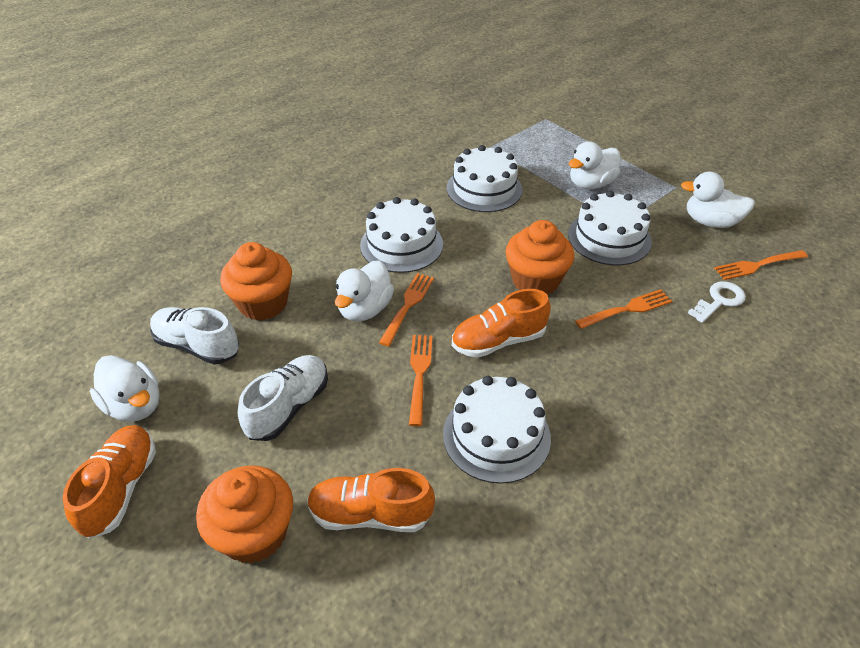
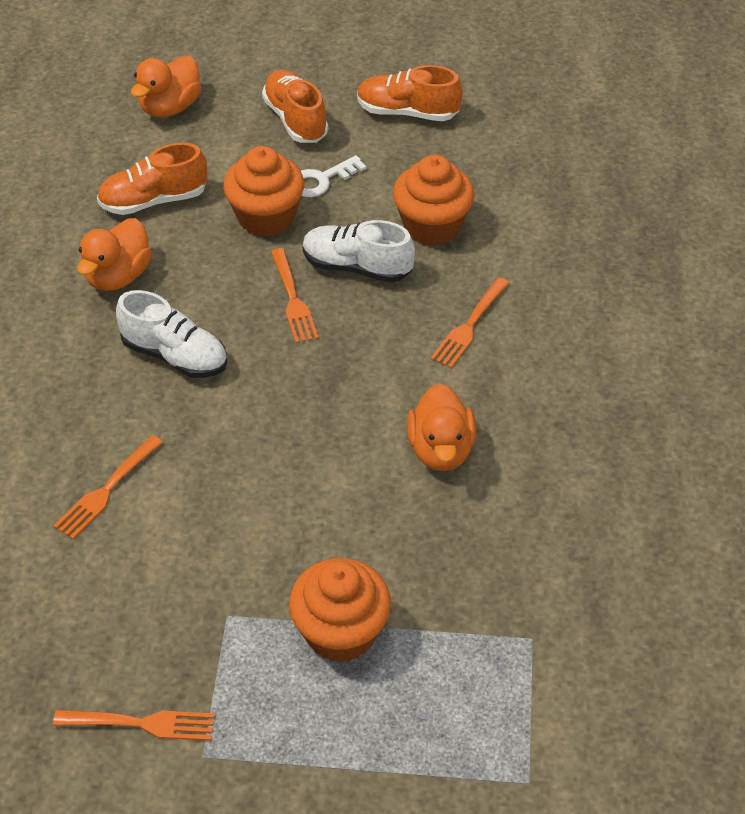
orange duck: none = 0 -> [77,218,152,291] [131,56,201,117] [407,383,476,471] = 3
white cake: [360,197,443,273] [443,376,551,484] [447,145,523,212] [568,191,652,265] = 4 -> none = 0
white duck: [90,355,160,422] [335,260,394,321] [569,141,621,189] [681,172,755,228] = 4 -> none = 0

